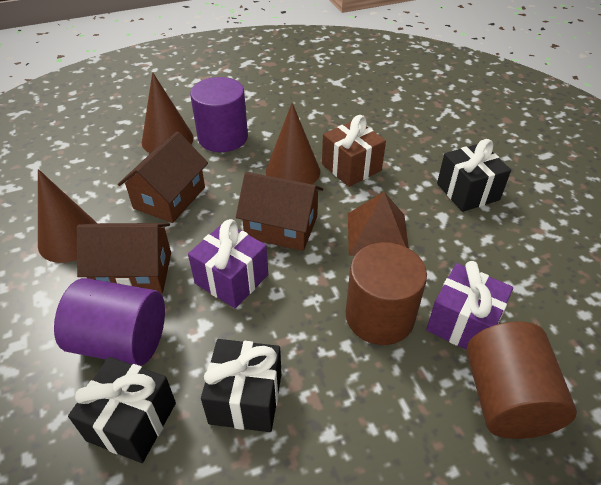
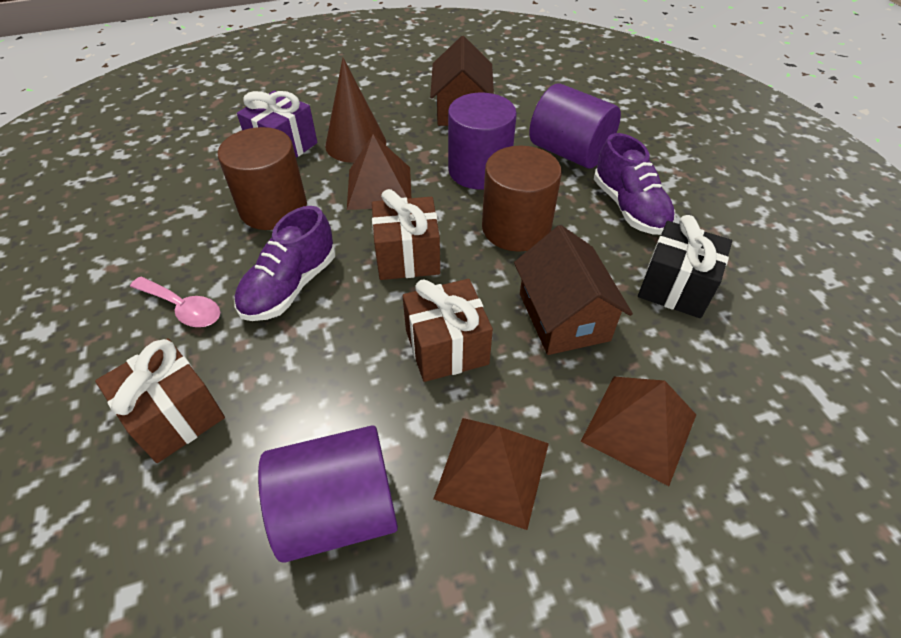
black gift: [68,357,176,463] [201,339,282,432] [437,139,511,212] = 3 -> [638,215,732,318] = 1
brown cone: [38,169,97,263] [142,72,194,153] [266,103,320,184] = 3 -> [325,58,386,163] = 1
brown gift: [322,115,386,187] = 1 -> [95,338,225,463] [372,189,440,280] [403,279,493,382] = 3
brown house: [77,223,171,294] [118,132,208,223] [236,172,323,251] = 3 -> [430,36,494,126] [514,225,633,355] = 2
brown pyramid: [348,192,409,256] = 1 -> [347,134,411,210] [433,418,549,530] [581,377,696,486] = 3
pink spoon: none = 0 -> [130,277,220,327] = 1
purple cylinder: [54,278,165,366] [190,77,248,152] = 2 -> [258,425,398,563] [448,93,517,189] [529,83,621,169] = 3
purple gift: [188,219,268,308] [426,261,513,350] = 2 -> [237,90,317,158] = 1
purple shoe: none = 0 -> [235,206,335,321] [594,133,675,235] = 2

